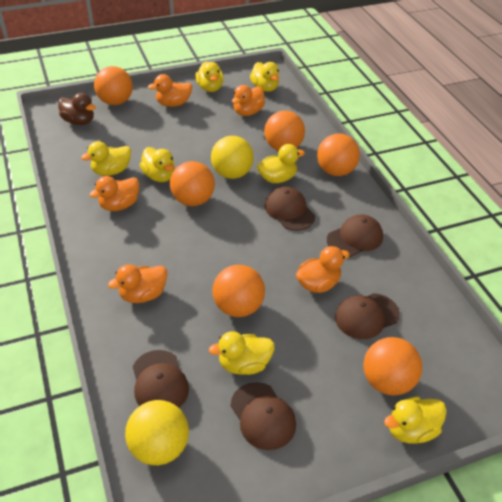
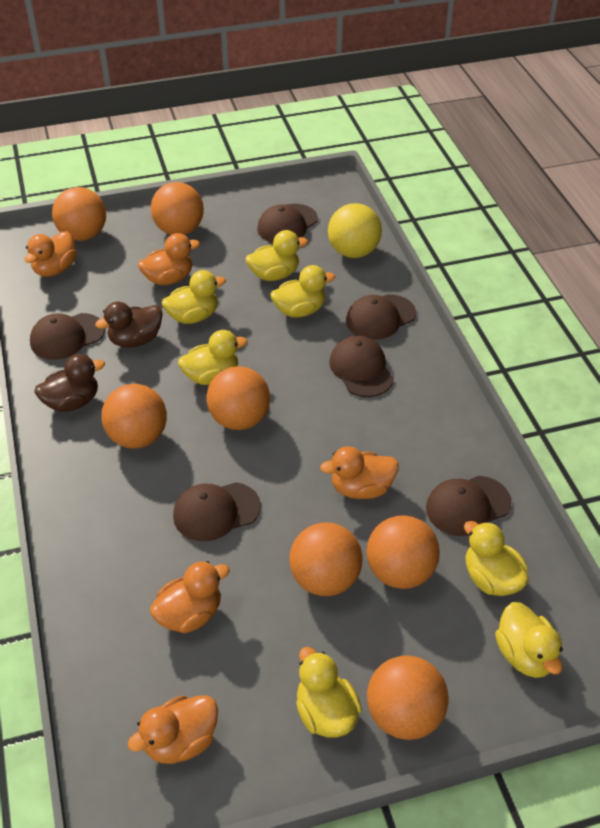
brown cap: [133,350,189,408] [230,382,296,450] [265,187,315,231] [327,214,383,257] [335,293,400,339] = 5 -> [30,313,105,360] [173,482,261,541] [257,204,318,243] [329,336,394,397] [346,294,416,340] [426,476,511,536] = 6
brown duck: [58,93,96,125] = 1 -> [35,354,105,412] [95,302,163,348] = 2
orange ball: [94,66,133,105] [170,161,215,206] [212,265,265,317] [264,111,305,151] [317,134,360,176] [363,337,422,396] = 6 -> [52,187,106,241] [101,384,167,448] [151,182,204,235] [206,366,270,430] [289,522,363,596] [367,515,440,589] [367,656,449,740] = 7
yellow ball: [125,400,189,465] [211,136,254,179] = 2 -> [328,203,382,258] = 1

